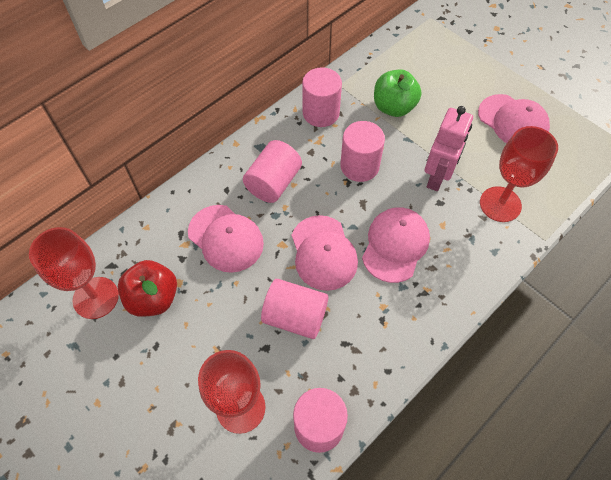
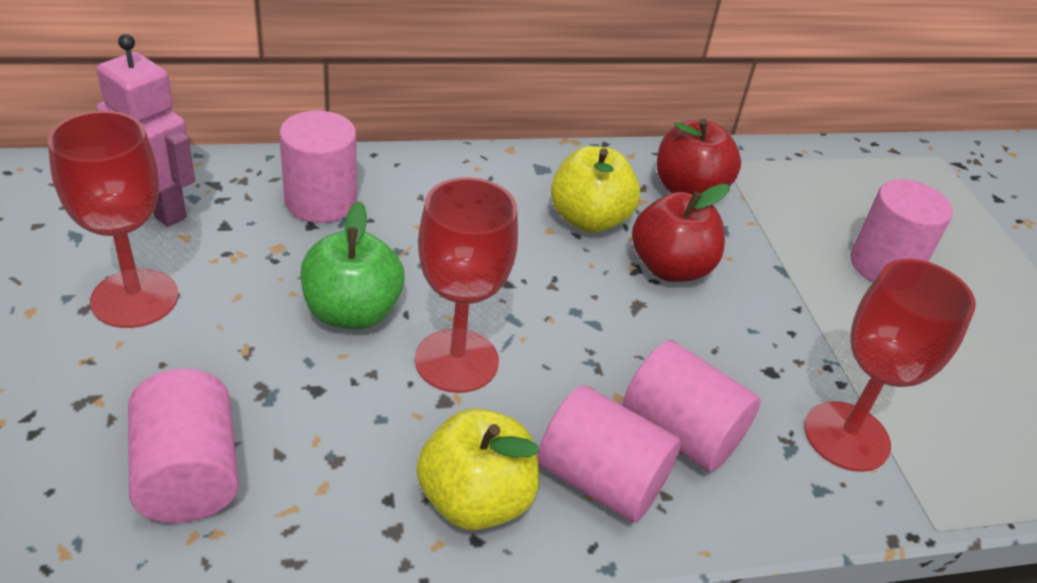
pink cap: [188,205,264,273] [292,215,358,291] [362,207,430,283] [478,94,550,143] = 4 -> none = 0
red apple: [118,260,177,317] = 1 -> [632,184,729,282] [657,119,741,194] = 2
yellow apple: none = 0 -> [416,408,539,530] [551,146,640,233] = 2

